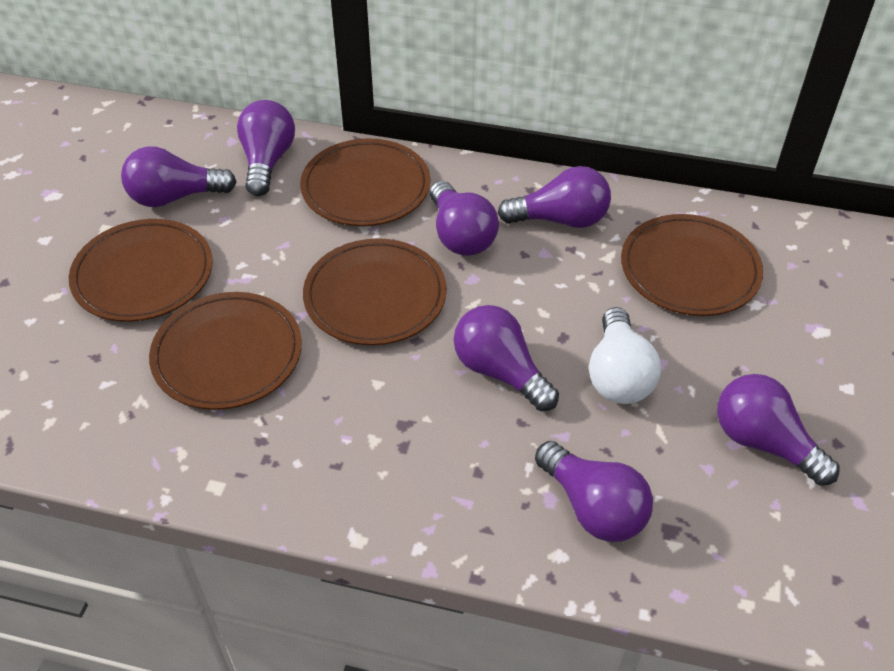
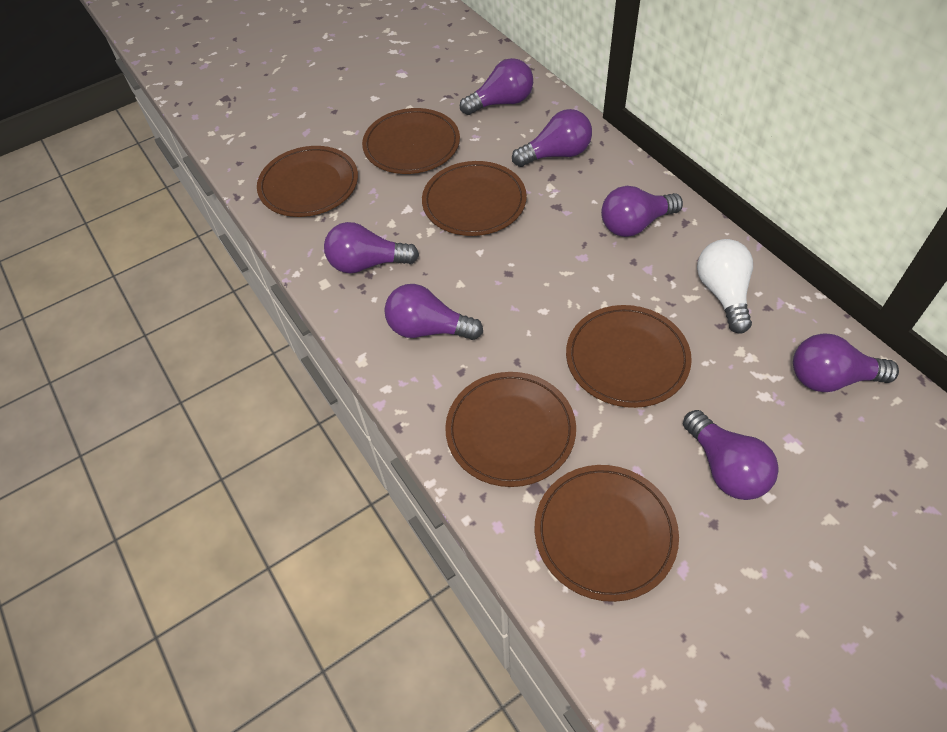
brown plate: [69,219,213,322] [149,292,302,410] [300,138,430,226] [303,238,447,345] [621,214,763,316] = 5 -> [257,146,358,217] [362,108,460,174] [422,161,527,236] [445,372,576,487] [535,465,679,602] [566,305,692,408] = 6

